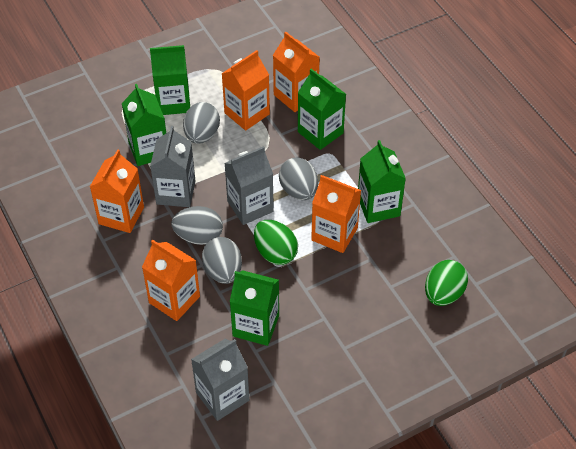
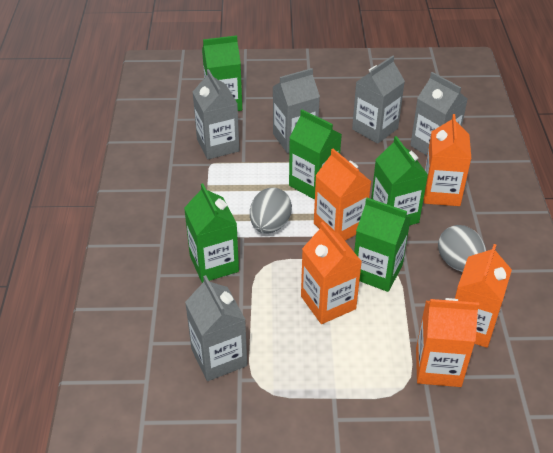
green egg: [254,220,298,265] [425,260,468,306] = 2 -> none = 0
grey carton: [150,126,196,207] [191,339,249,421] [224,146,274,225] = 3 -> [185,275,247,381] [193,69,239,159] [273,68,320,153] [352,55,405,144] [410,72,467,156] = 5
grey egg: [171,206,223,245] [183,102,220,144] [202,237,242,284] [279,157,318,200] = 4 -> [250,187,292,234] [438,225,486,272] = 2

